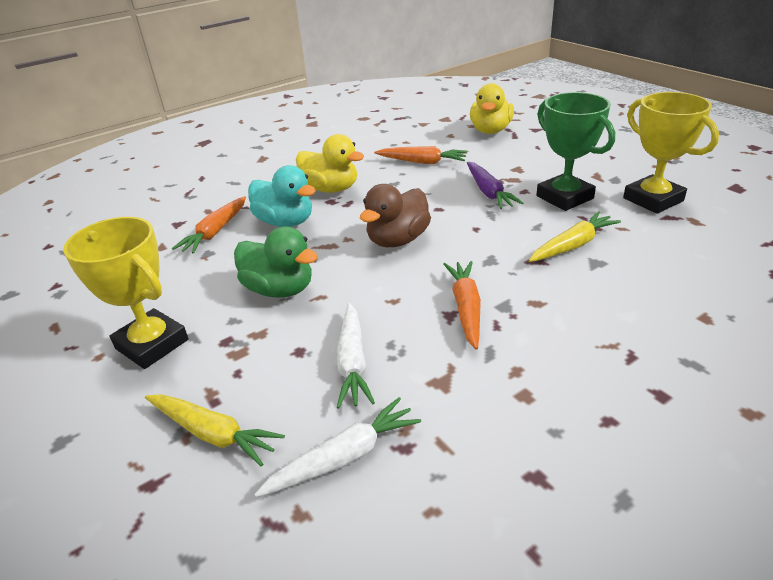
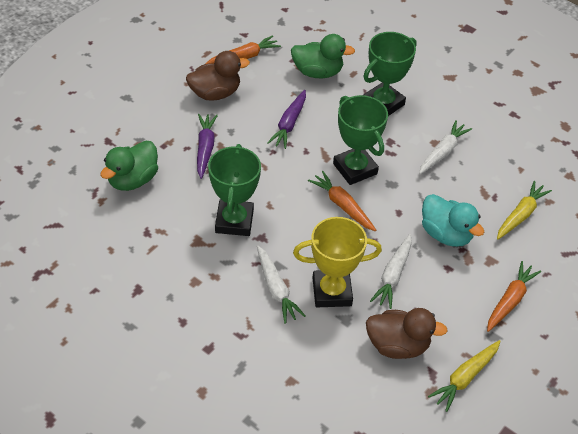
brown duck: [360,184,431,247] = 1 -> [186,51,250,101] [366,308,448,359] = 2
green duck: [234,226,318,298] = 1 -> [100,141,158,191] [291,34,355,78] = 2
green trophy: [536,92,615,211] = 1 -> [208,144,261,236] [333,95,388,185] [363,32,416,116] = 3
purple carrot: [467,162,523,209] = 1 -> [197,114,218,179] [267,90,306,149] = 2
white carrot: [254,397,421,497] [337,303,375,409] = 2 -> [257,245,305,324] [370,234,412,309] [419,120,472,174] = 3
yellow duck: [296,134,364,193] [470,83,514,134] = 2 -> none = 0
yellow trophy: [63,217,188,369] [623,92,719,214] = 2 -> [293,217,382,307] = 1

